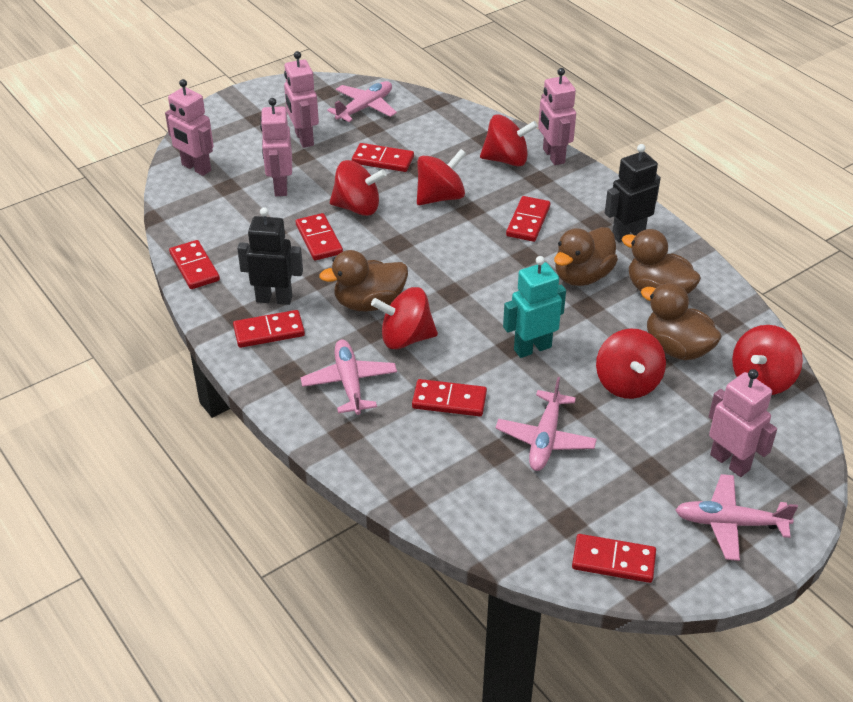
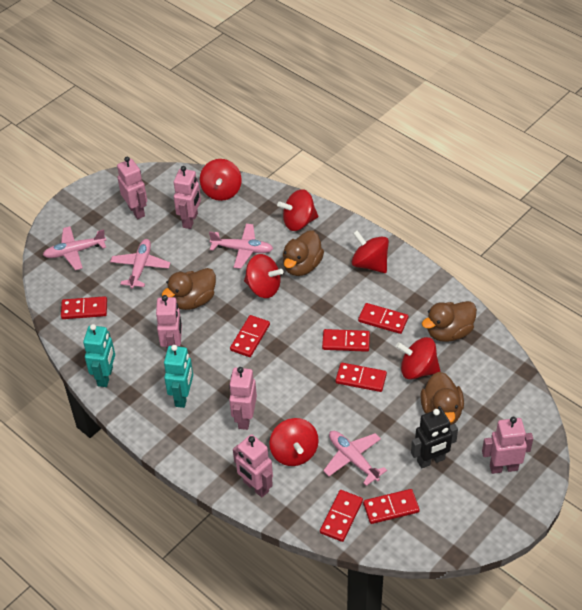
black robot: [237,207,303,305] [605,144,661,242] = 2 -> [411,409,458,468] = 1
pink robot: [165,79,213,176] [260,98,292,196] [284,51,319,148] [538,68,576,165] [709,369,777,477] = 5 -> [117,157,147,219] [156,295,182,350] [174,166,201,229] [229,367,257,430] [233,434,273,497] [482,417,533,474] = 6
turquoise robot: [503,256,566,358] = 1 -> [83,324,115,387] [164,345,193,408] = 2

